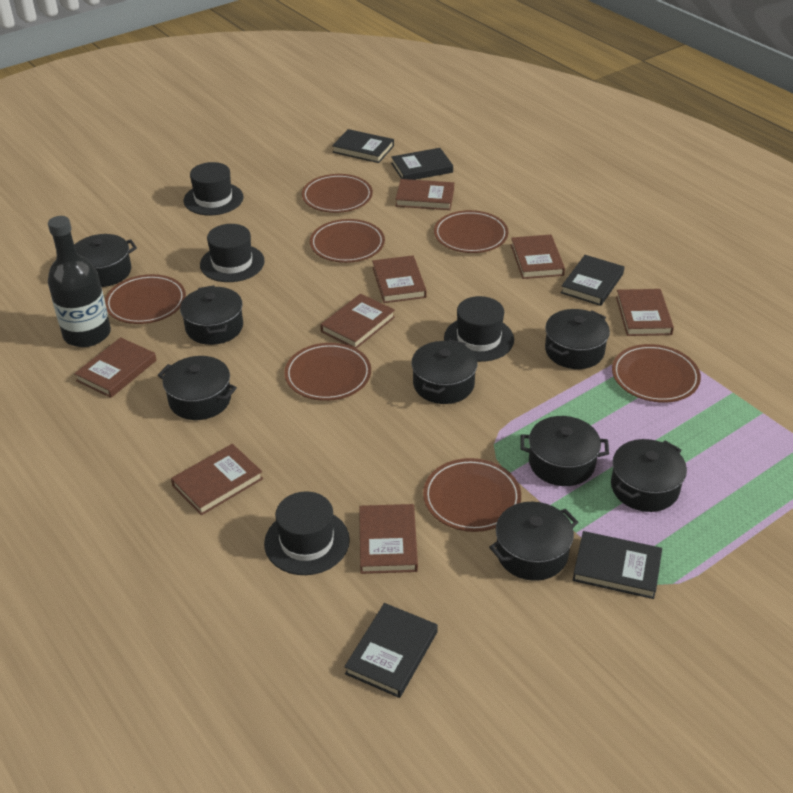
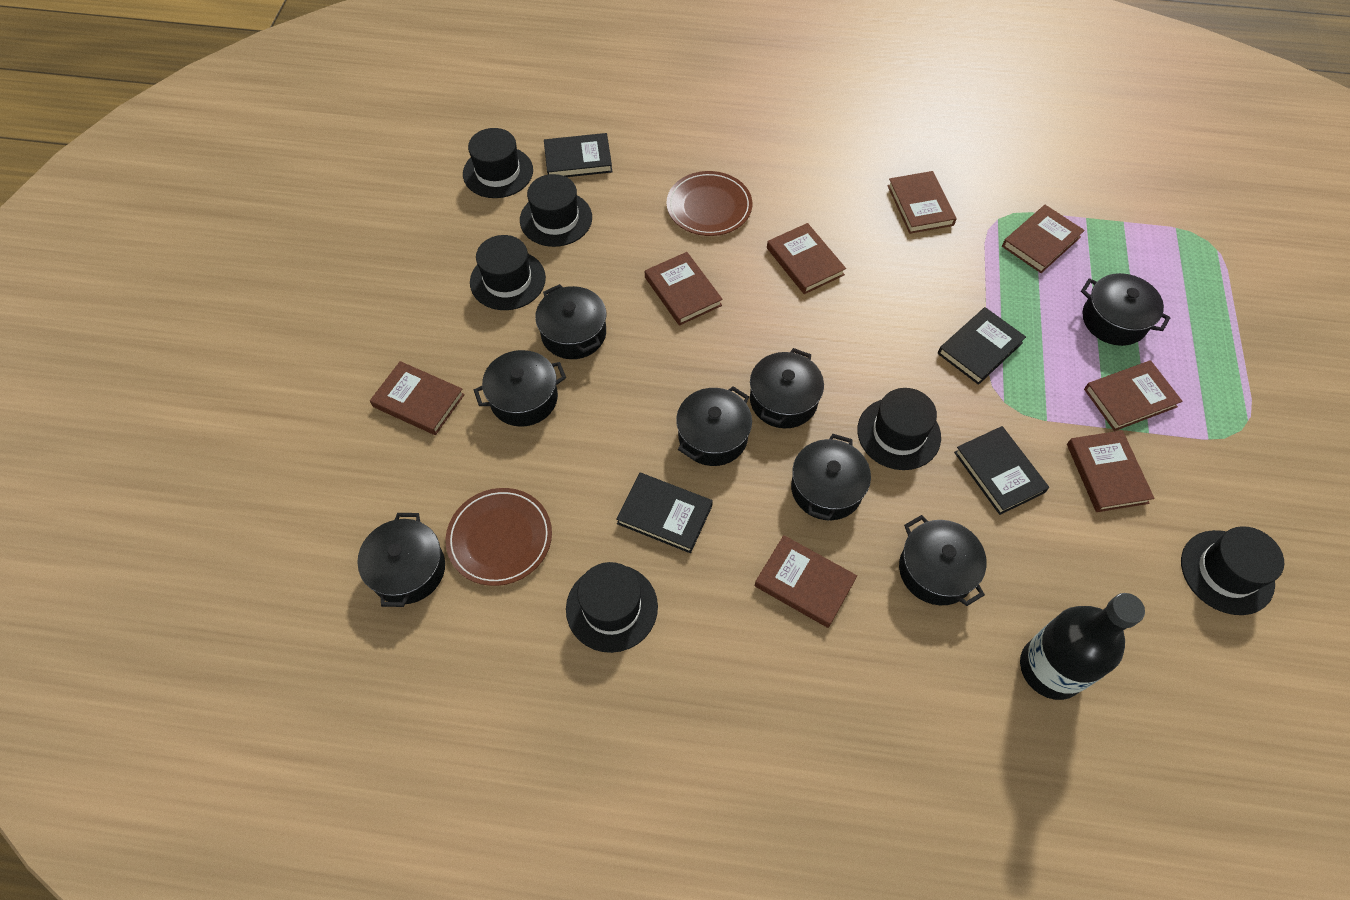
black book: [332,129,394,163] [344,603,438,698] [391,148,453,180] [561,255,624,306] [573,531,662,599] = 5 -> [544,133,612,177] [616,473,713,553] [938,307,1026,385] [954,426,1049,515] = 4
black hat: [184,162,244,215] [200,224,265,282] [264,491,350,575] [444,296,514,362] = 4 -> [463,128,533,198] [470,235,546,310] [520,174,592,247] [566,562,658,653] [857,388,941,470] [1181,526,1284,615] = 6
brown plate: [105,274,186,324] [284,343,371,401] [302,174,373,213] [310,219,385,263] [423,458,521,532] [434,210,508,253] [612,344,701,403] = 7 -> [445,488,552,586] [667,171,752,236] = 2

